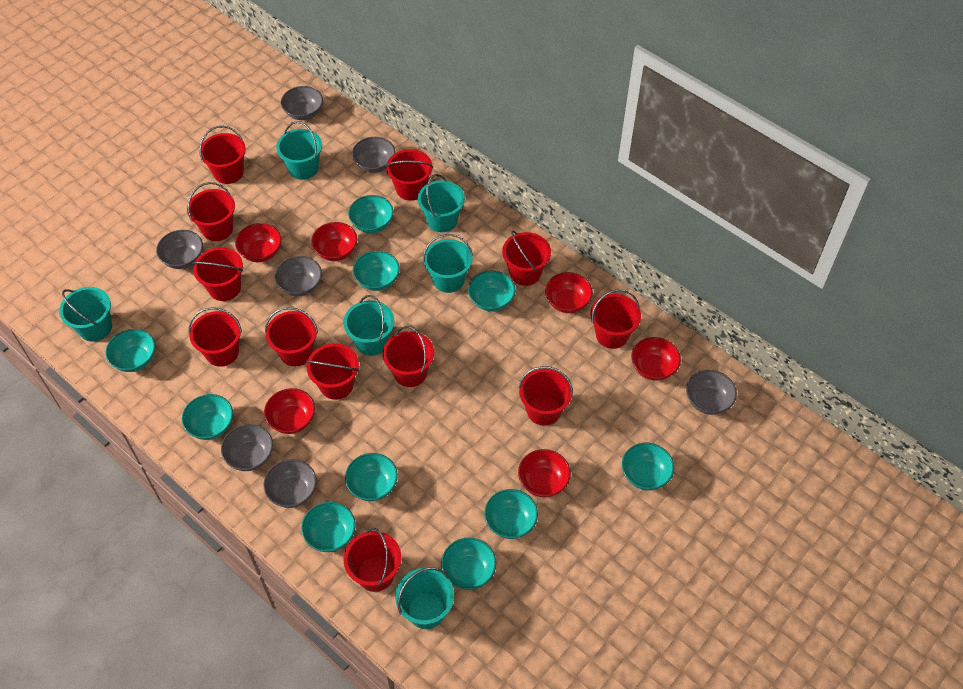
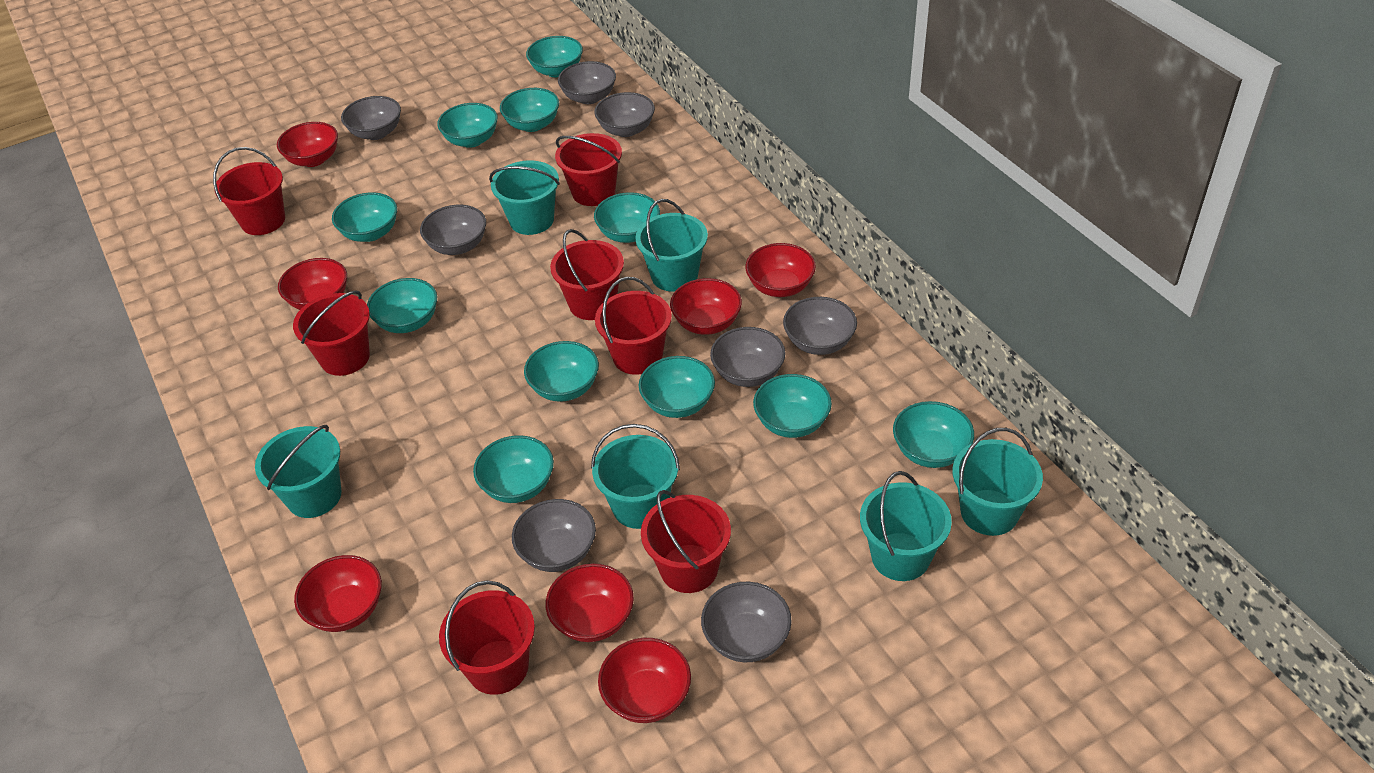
grey bowl: [156,230,203,269] [221,424,273,471] [263,459,317,508] [275,256,322,296] [281,86,323,120] [352,137,395,173] [686,370,737,415] = 7 -> [341,96,401,140] [420,205,486,255] [512,499,596,572] [558,61,616,104] [594,92,655,137] [701,582,792,662] [710,327,785,387] [783,297,857,355] = 8
red bowl: [235,223,282,262] [264,388,315,434] [311,222,357,261] [518,449,571,498] [545,272,593,313] [631,337,681,381] = 6 -> [277,122,338,167] [278,258,347,310] [294,555,382,632] [546,563,634,642] [598,638,691,723] [670,278,742,335] [745,243,816,297] = 7
red bucket: [187,182,235,241] [188,307,242,367] [192,247,243,301] [199,126,246,184] [265,307,318,366] [306,343,359,400] [343,528,402,592] [383,326,434,387] [385,149,433,201] [502,231,551,286] [519,366,573,426] [590,289,641,349] = 12 -> [213,147,285,235] [293,291,370,376] [439,581,535,695] [550,229,624,320] [555,133,622,206] [595,277,672,375] [641,490,731,593] = 7
turquoise bowl: [106,329,155,372] [182,394,233,440] [301,502,356,552] [345,453,398,501] [348,195,394,233] [353,251,400,291] [441,537,496,590] [468,271,515,312] [484,489,538,539] [622,443,674,490] = 10 -> [332,192,397,242] [367,278,437,333] [437,103,498,148] [473,435,554,503] [500,88,559,132] [524,341,599,402] [526,36,583,77] [594,192,660,243] [639,356,715,418] [753,374,832,438] [893,401,974,468] = 11

